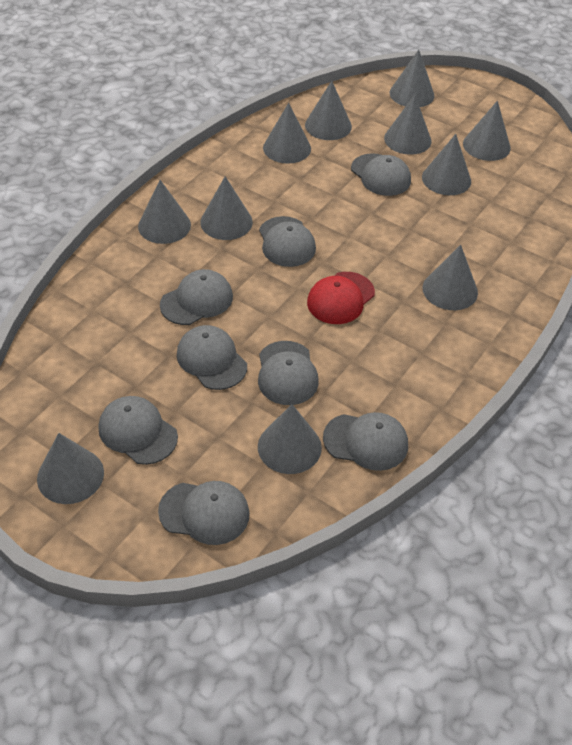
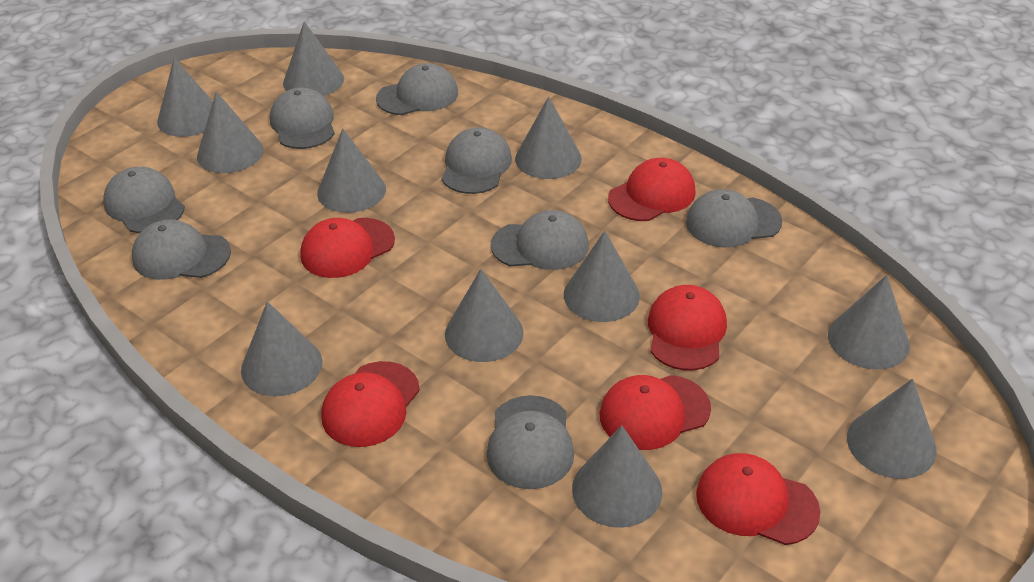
red cap: [307,272,375,324] = 1 -> [300,218,395,278] [321,361,420,447] [599,375,711,450] [608,158,696,221] [648,285,727,371] [696,453,820,545] = 6

